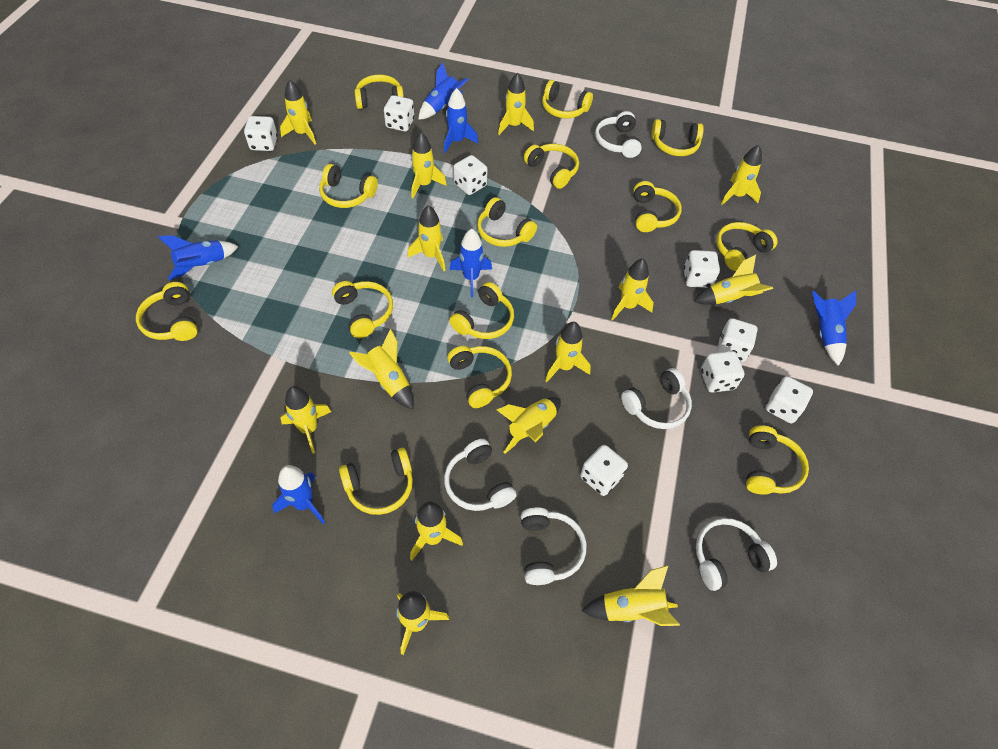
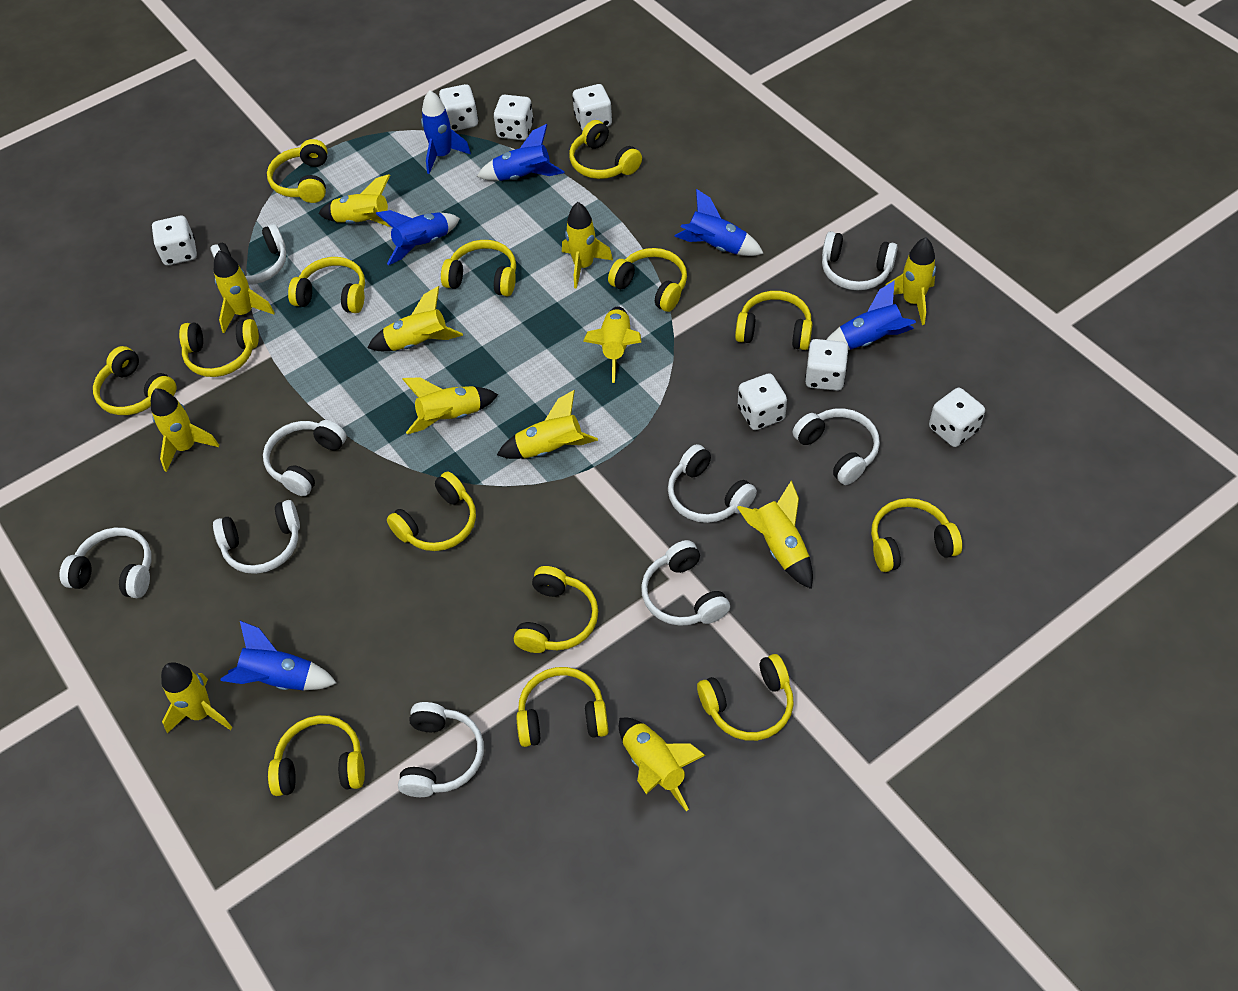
white dice: [244,116,278,151] [384,95,414,131] [454,155,488,195] [580,445,628,496] [684,250,720,288] [701,351,744,393] [717,318,758,362] [766,376,813,423] = 8 -> [152,216,197,266] [439,84,478,131] [494,95,533,140] [573,84,612,131] [738,373,787,430] [805,339,849,391] [929,388,985,447] = 7
white headphones: [444,439,517,511] [521,507,586,585] [595,111,642,158] [621,368,692,429] [696,518,777,591] = 5 -> [59,528,152,598] [211,224,286,285] [213,500,300,574] [263,420,347,496] [398,702,484,797] [641,540,730,626] [668,444,757,523] [793,408,880,485] [822,231,898,291] = 9
yellow rocket: [280,80,316,144] [280,386,331,454] [349,329,414,410] [396,591,449,655] [407,205,445,271] [410,502,463,561] [411,132,447,198] [497,397,561,454] [498,73,534,135] [545,322,591,382] [582,565,680,626] [611,258,654,320] [693,255,773,305] [721,145,762,205] = 14 -> [151,388,219,472] [161,662,233,734] [214,251,275,333] [318,174,391,227] [367,286,463,351] [402,377,498,434] [497,390,598,459] [562,202,613,289] [583,307,641,383] [619,718,705,811] [737,481,813,589] [885,237,936,325] = 12

